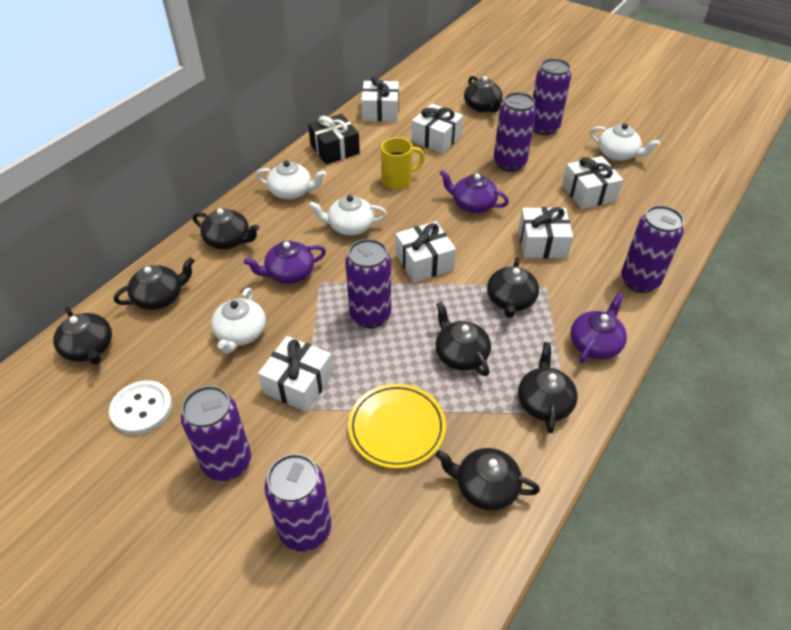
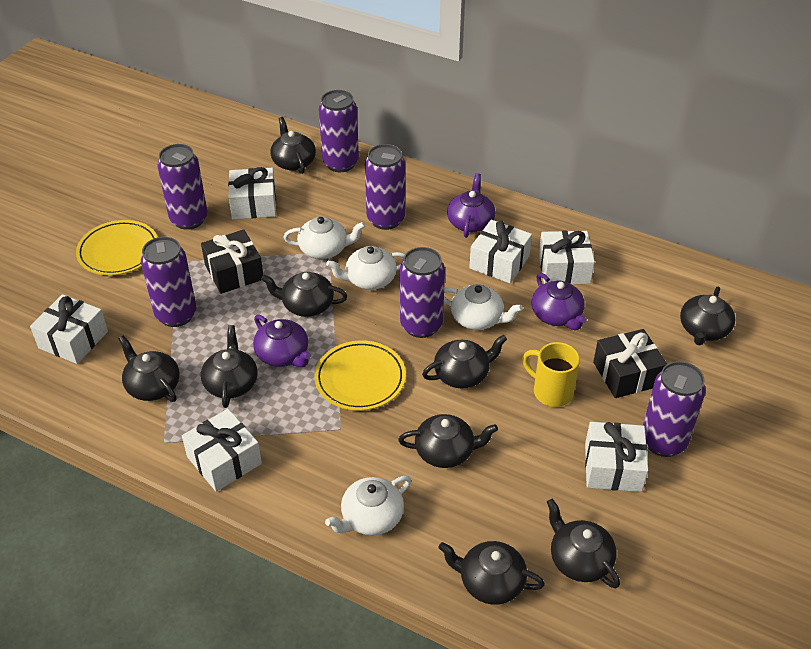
black gift: [308,114,360,164] = 1 -> [201,229,263,294] [593,329,667,398] = 2
black teapot: [53,307,112,365] [114,257,195,310] [193,208,260,249] [436,301,491,376] [436,448,540,511] [464,76,503,113] [487,257,539,318] [518,342,578,433] = 8 -> [118,335,180,402] [201,325,258,408] [261,272,347,317] [270,117,316,174] [398,414,498,468] [422,335,507,389] [438,541,545,605] [547,499,620,588] [680,287,736,345] = 9
white button: [109,380,172,435] = 1 -> none = 0
yellow plate: [348,383,446,469] = 1 -> [76,220,158,275] [314,340,406,411] = 2

